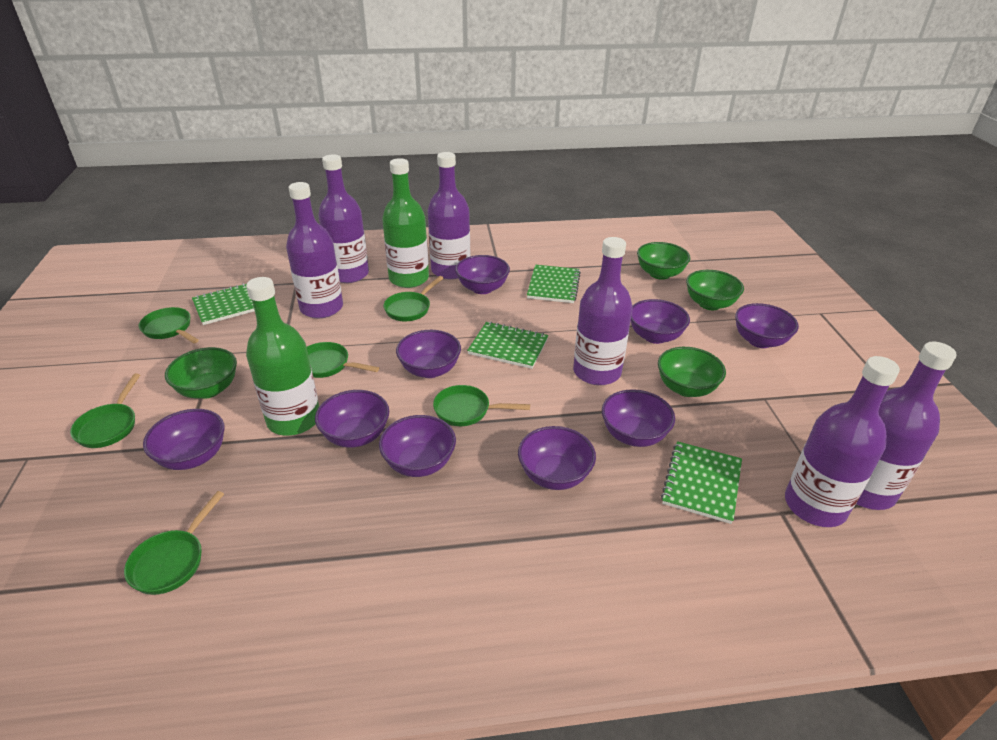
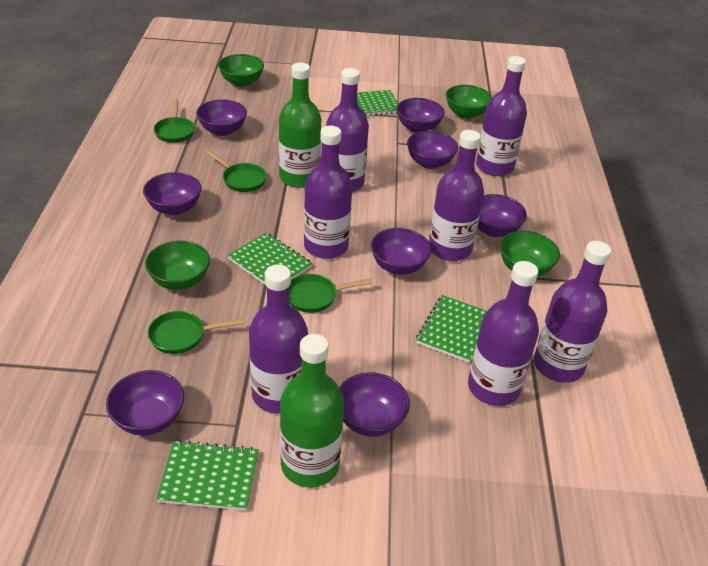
green pan: [70,373,140,448] [124,491,224,595] [139,307,199,343] [307,342,379,378] [383,276,444,321] [433,385,530,426] = 6 -> [148,311,244,354] [154,99,195,143] [206,150,267,192] [289,274,373,313] = 4
purple bottle: [286,182,343,318] [318,154,369,283] [428,152,470,279] [573,237,632,385] [785,356,900,527] [856,342,957,510] = 6 -> [249,264,308,413] [304,126,352,259] [326,68,369,192] [429,130,484,261] [468,261,539,406] [476,56,527,176] [534,241,611,383] = 7
purple bowl: [143,409,225,470] [315,390,389,448] [379,415,456,477] [396,330,461,378] [455,255,510,294] [518,426,596,490] [602,389,675,447] [631,299,690,344] [735,303,799,348] = 9 -> [106,370,184,436] [143,172,202,215] [196,99,247,136] [339,372,410,437] [371,228,431,275] [396,98,445,133] [407,131,458,169] [477,194,527,237] = 8

